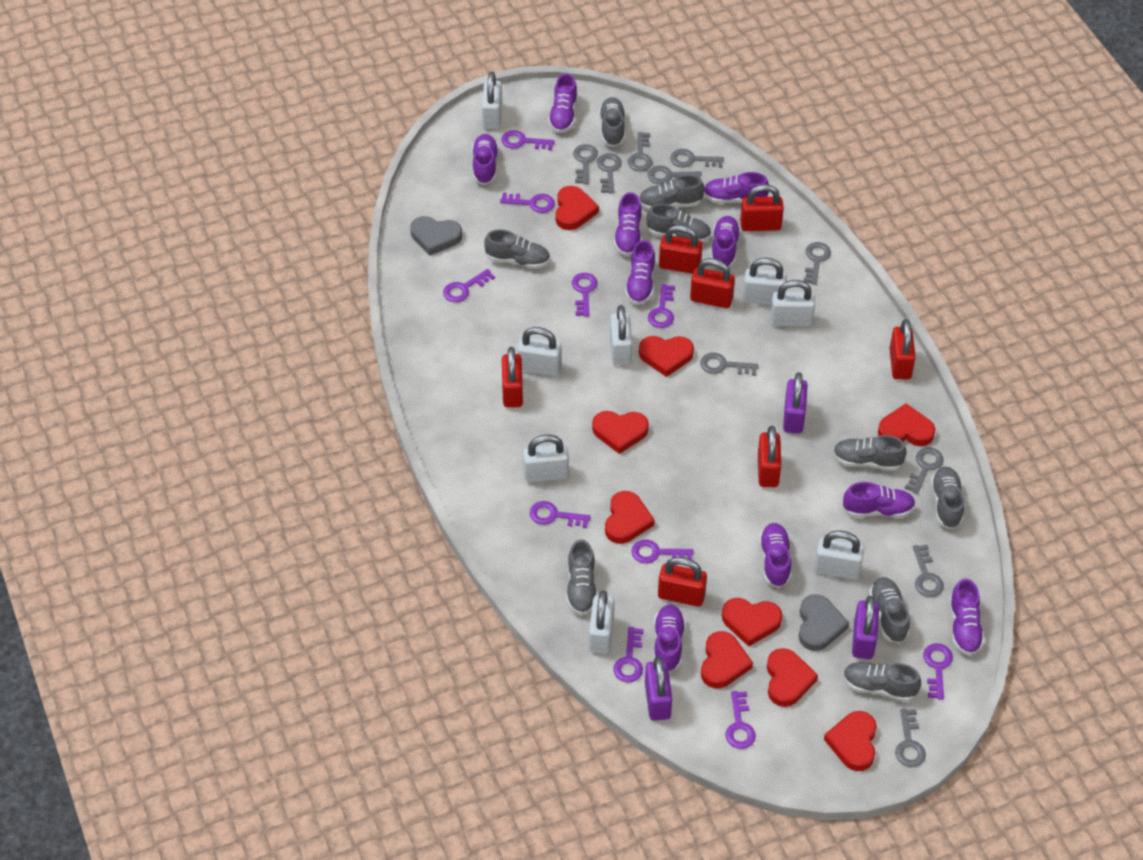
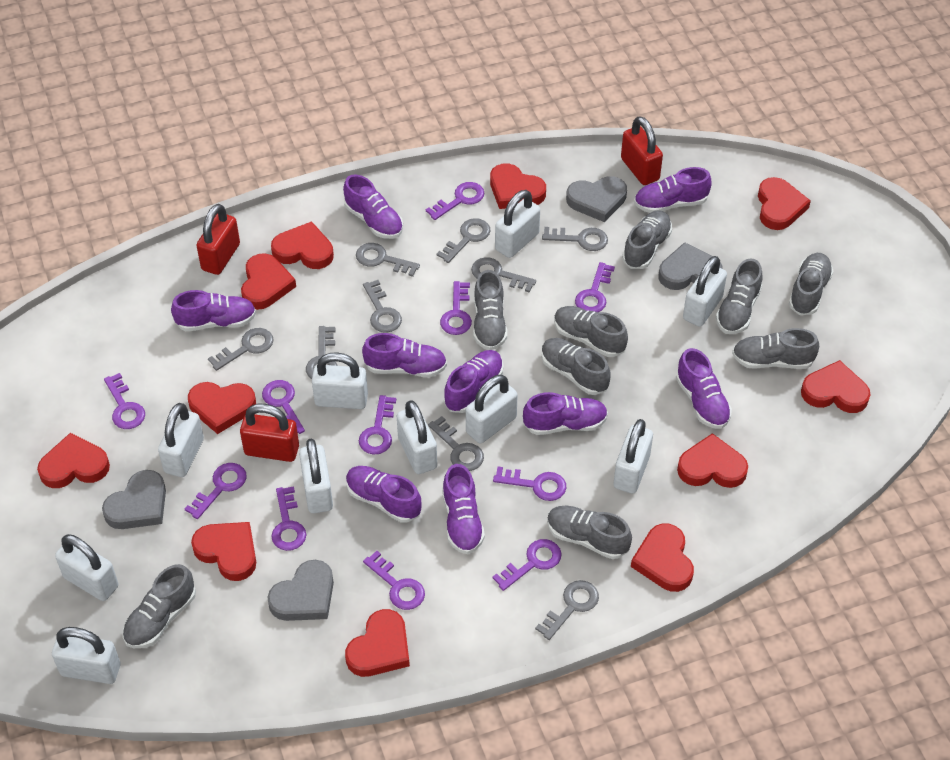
grey heart: [410,216,462,256] [798,594,849,651] = 2 -> [102,470,166,529] [267,560,334,621] [566,176,627,222] [658,242,723,290] = 4
grey key: [573,144,598,184] [597,153,622,193] [628,132,652,171] [648,166,702,184] [670,149,724,168] [700,352,758,376] [804,242,831,285] [895,709,926,767] [905,447,944,494] [913,545,944,597] = 10 -> [208,328,274,371] [306,326,338,379] [356,243,420,277] [363,280,402,333] [428,416,484,471] [437,218,490,263] [471,257,536,293] [535,580,599,640] [542,227,608,251] = 9
purple key: [443,269,495,302] [500,192,555,213] [501,130,555,150] [530,501,590,528] [572,273,598,317] [613,627,644,683] [631,539,693,564] [648,284,675,328] [725,691,756,749] [923,643,953,700] = 10 -> [104,373,145,429] [185,463,247,519] [262,380,305,434] [271,486,306,551] [359,395,396,454] [363,551,425,610] [426,182,484,220] [440,281,472,335] [493,467,566,501] [493,539,562,591] [575,262,615,312] = 11
purple padlock: [645,656,672,721] [783,372,808,433] [852,596,879,659] = 3 -> none = 0
purple shoe: [472,134,498,185] [548,74,577,133] [614,192,642,256] [625,240,655,305] [654,605,685,672] [704,172,769,203] [711,216,741,267] [759,523,791,588] [843,482,916,518] [949,578,985,656] = 10 -> [171,290,256,331] [343,174,403,239] [346,466,422,523] [362,333,447,377] [442,464,485,554] [444,350,504,413] [523,392,608,435] [634,167,712,213] [676,348,732,429] = 9
red heart: [556,186,599,230] [592,411,649,454] [605,491,655,544] [639,336,694,377] [701,631,753,688] [722,598,782,647] [767,648,818,707] [824,711,877,771] [878,403,935,446] = 9 -> [37,433,110,488] [188,382,256,434] [191,522,256,581] [241,253,296,310] [271,221,334,269] [345,609,410,677] [490,164,546,209] [631,524,694,592] [677,433,748,488] [758,177,811,230] [801,360,871,413] = 11
red padlock: [502,347,523,407] [658,557,707,607] [659,225,703,274] [690,258,735,308] [740,184,784,231] [758,426,781,487] [889,319,916,379] = 7 -> [196,204,240,275] [240,404,299,462] [621,116,663,185] = 3
white padlock: [482,71,503,129] [517,327,562,376] [523,435,569,483] [589,590,615,654] [610,305,632,365] [743,258,787,305] [770,280,815,327] [814,530,864,580] = 8 -> [52,627,121,684] [55,534,118,601] [158,403,204,477] [299,438,333,513] [312,352,368,409] [397,400,437,474] [466,375,518,443] [495,190,540,258] [614,419,653,493] [683,256,727,327] = 10

